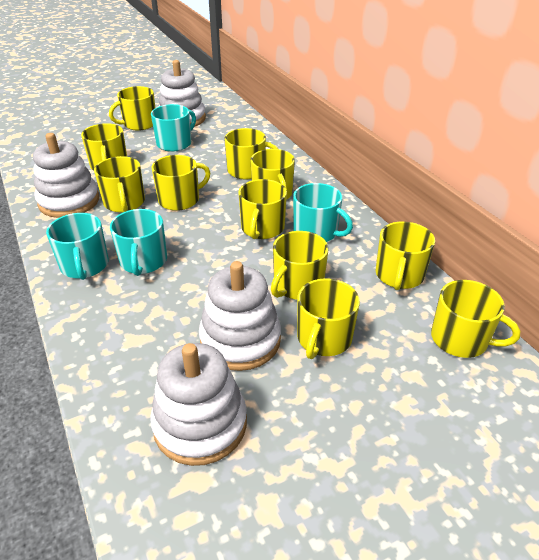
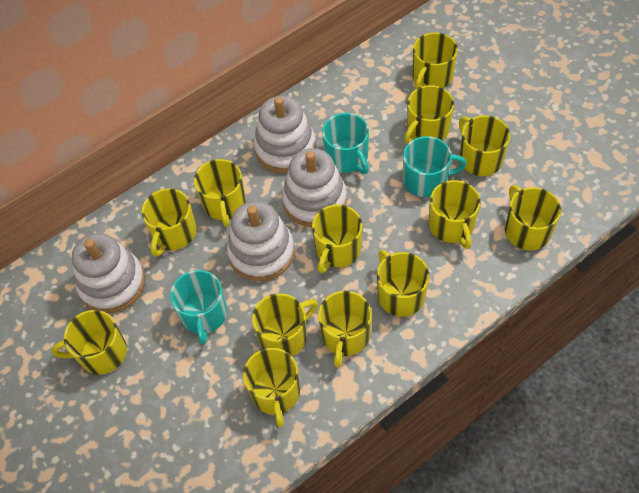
turquoise mug: [46,213,109,280] [110,209,167,276] [151,104,196,152] [293,183,353,242] = 4 -> [170,270,227,345] [322,113,369,174] [403,136,467,197] = 3
yellow mug: [81,123,127,171] [94,156,145,212] [109,86,155,130] [151,155,210,211] [224,128,278,179] [238,179,287,239] [251,149,295,200] [271,231,328,300] [297,278,360,359] [376,221,435,290] [431,280,521,358] = 11 -> [51,310,127,375] [142,189,197,257] [194,159,246,227] [243,348,300,427] [252,293,318,356] [312,204,362,273] [318,291,372,367] [377,250,429,317] [404,85,454,144] [412,32,458,89] [429,180,480,249] [459,115,510,176] [505,185,561,250] = 13

